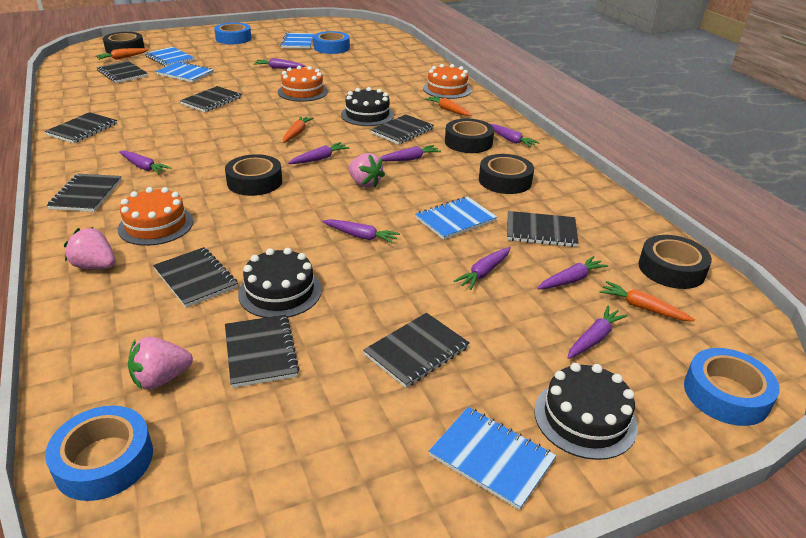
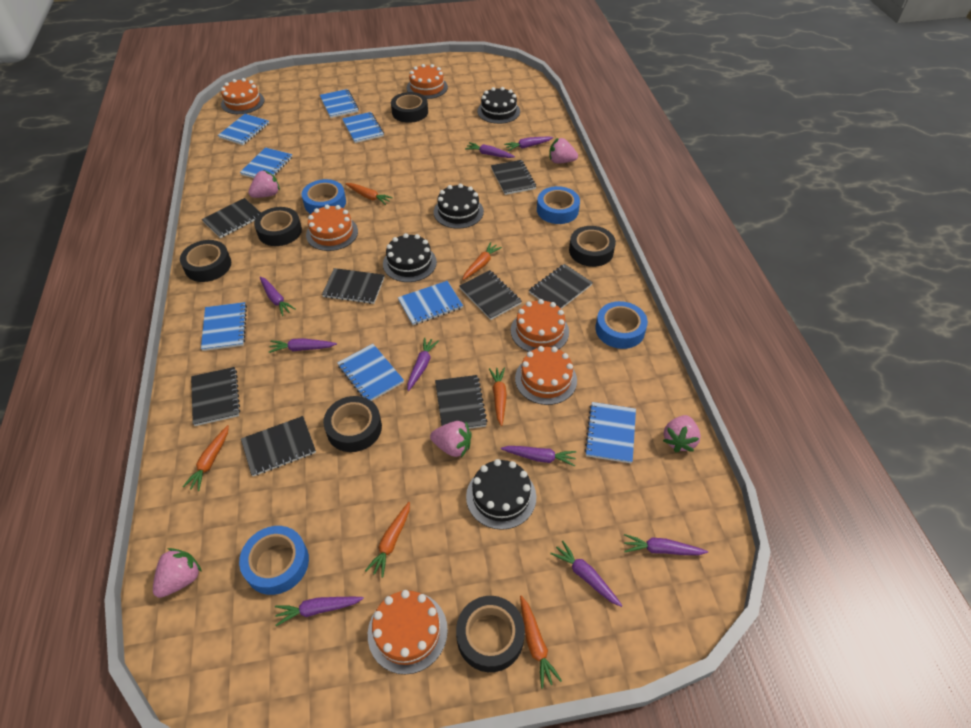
black cake: [238,248,322,318] [341,87,394,126] [534,363,638,460] = 3 -> [383,233,437,282] [434,184,484,229] [466,459,536,530] [477,87,520,124] = 4
black notebook: [45,112,117,143] [47,174,122,212] [97,61,148,83] [153,247,238,308] [180,86,242,112] [225,315,300,388] [363,313,470,388] [370,114,434,145] [507,211,579,247] = 9 -> [191,367,240,426] [202,198,261,238] [241,416,316,476] [322,268,384,304] [435,375,488,429] [460,270,522,320] [491,160,536,195] [529,264,593,309] = 8
black tape: [103,32,145,54] [225,154,282,196] [445,119,494,153] [479,154,534,194] [639,235,712,289] = 5 -> [180,240,231,282] [254,207,302,246] [323,396,382,452] [391,92,428,123] [456,596,525,672] [569,226,616,267] = 6
blue notebook: [145,47,195,67] [156,61,214,83] [280,33,314,49] [415,197,497,240] [429,407,556,510] = 5 -> [201,302,247,351] [218,114,269,145] [240,147,292,178] [320,89,359,118] [337,344,404,401] [342,112,384,143] [398,281,463,325] [585,402,636,463] = 8
orange cake: [118,187,193,246] [278,66,328,102] [423,64,472,99] = 3 -> [221,78,265,114] [306,205,358,251] [368,590,448,674] [407,64,448,99] [511,299,569,352] [515,346,577,405] = 6
orange carrot: [96,48,149,60] [283,116,314,143] [425,96,471,116] [599,281,695,321] = 4 -> [183,425,229,491] [345,183,393,205] [365,502,410,578] [462,242,502,280] [489,367,507,426] [520,596,562,689] = 6
pink strawberry: [64,227,115,269] [128,337,193,390] [348,153,385,188] = 3 -> [153,548,202,598] [249,170,280,198] [430,421,472,457] [549,138,578,164] [663,415,701,452] = 5

